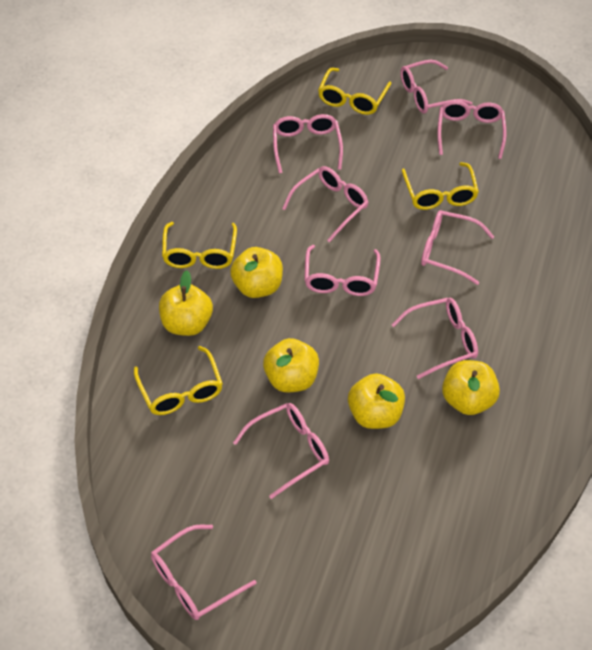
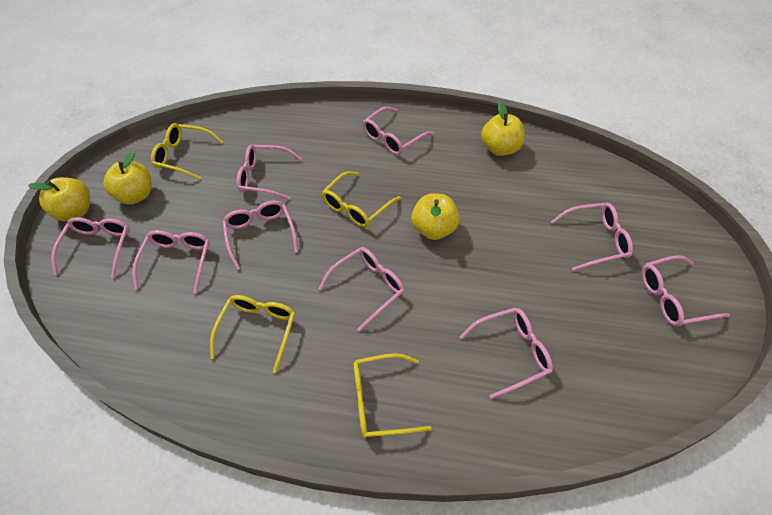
yellow apple: [159,270,213,336] [230,247,283,298] [263,338,319,392] [348,373,405,429] [442,360,500,415] = 5 -> [28,177,90,222] [103,151,152,204] [411,193,460,240] [481,102,525,156] = 4

